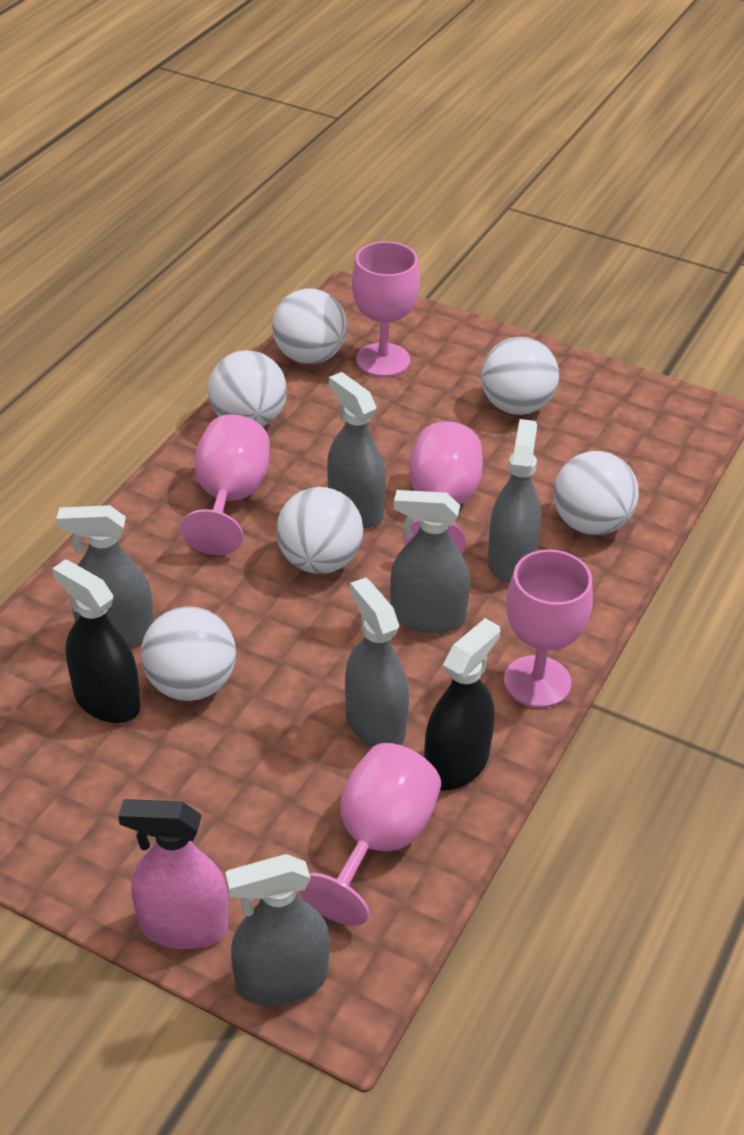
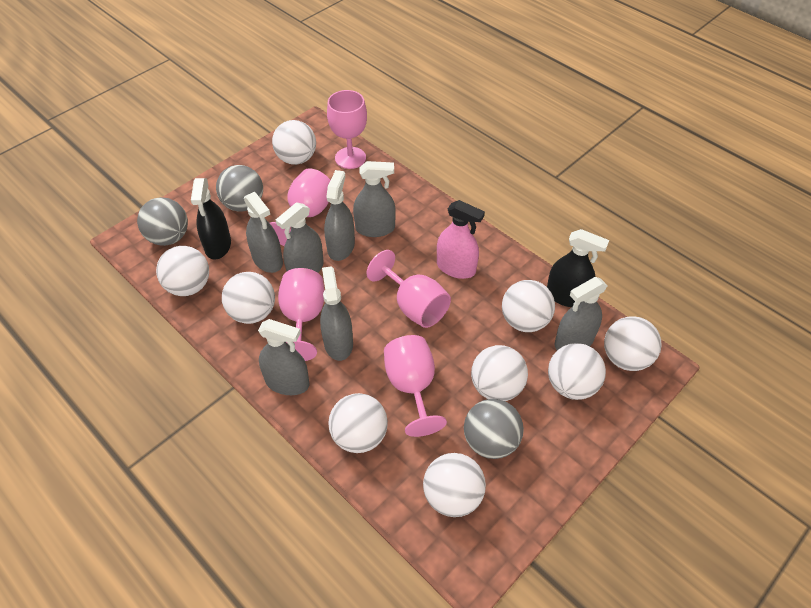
grey ball: none = 0 -> [137,197,188,246] [216,165,263,212] [464,399,524,459] = 3
grey spray bottle: [56,505,153,646] [225,854,330,1006] [327,372,386,528] [345,577,409,747] [390,490,470,633] [488,419,541,583] = 6 -> [244,192,283,273] [258,319,310,395] [276,202,324,273] [320,266,353,361] [324,170,355,261] [353,161,396,237] [554,277,608,350] = 7
white ball: [141,606,236,701] [208,350,287,427] [272,289,347,364] [276,487,363,574] [481,337,559,415] [554,451,639,535] = 6 -> [156,246,209,296] [222,272,275,324] [272,120,316,165] [328,393,388,453] [423,453,486,517] [471,345,528,401] [502,280,555,332] [548,343,606,400] [604,316,662,371] = 9

